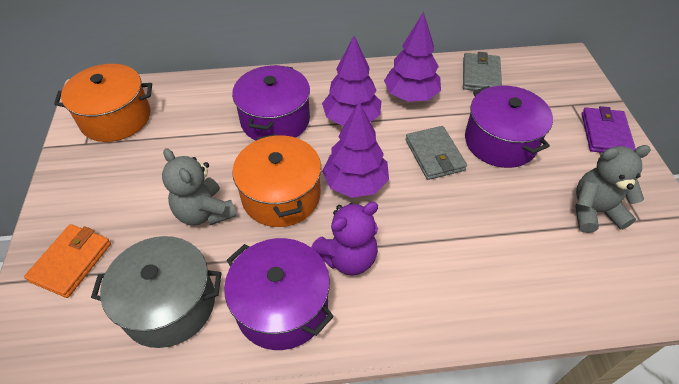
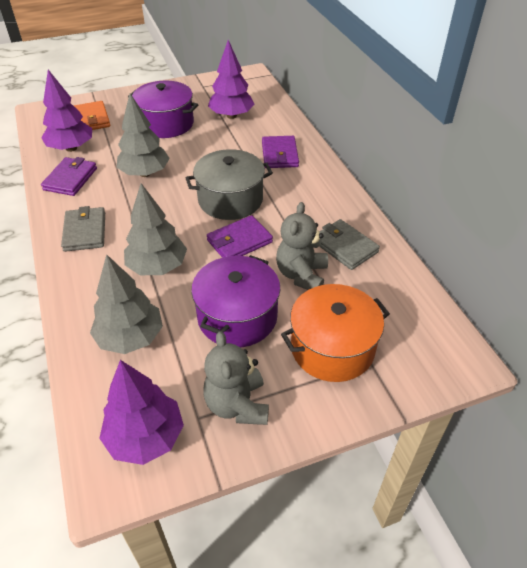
grey tree: none = 0 -> [90,254,163,354] [116,94,170,177] [124,183,187,275] = 3
orange pot: [54,64,152,142] [232,134,321,227] = 2 -> [281,284,390,382] = 1
purple pot: [224,238,334,350] [232,65,310,141] [465,85,553,168] = 3 -> [128,80,198,138] [191,255,280,347] = 2
purple teddy bear: [311,202,378,276] = 1 -> none = 0
purple wallet: [582,106,636,153] = 1 -> [41,157,97,196] [207,215,273,258] [262,136,299,168] = 3

